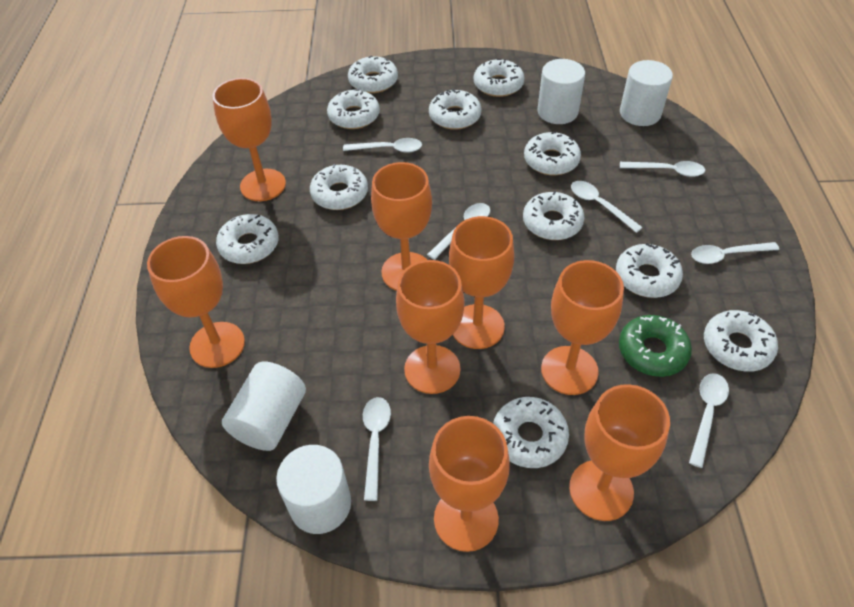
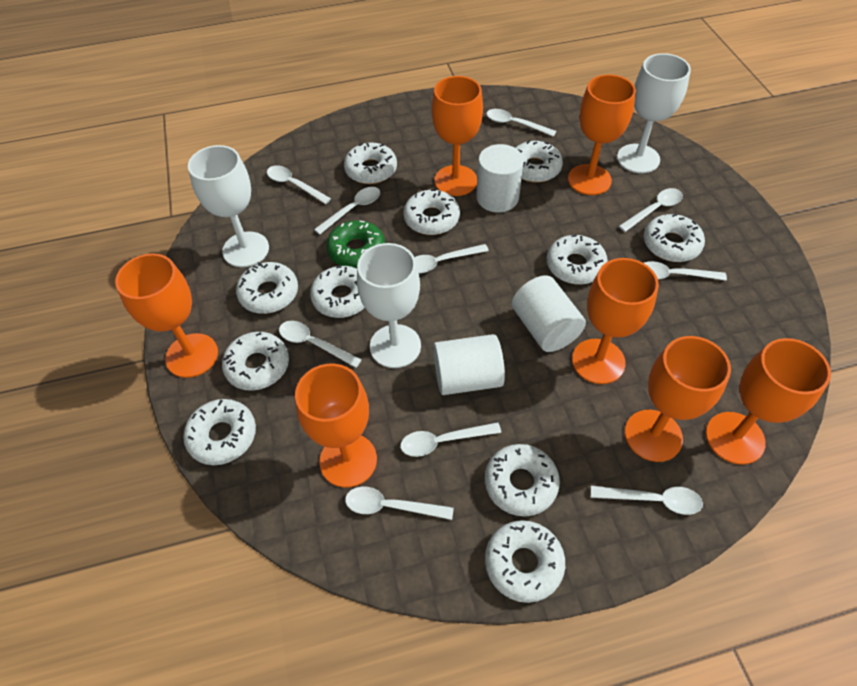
orange goblet: [147,236,245,368] [212,78,286,201] [371,162,432,291] [396,260,464,394] [429,416,510,552] [449,216,514,349] [541,260,624,395] [569,384,670,521] = 8 -> [115,253,218,378] [295,363,377,488] [432,76,483,196] [568,74,636,195] [572,258,659,384] [625,336,731,462] [706,338,831,465] = 7
white cylinder: [222,362,306,451] [276,445,351,534] [537,59,585,124] [620,60,673,126] = 4 -> [433,334,505,395] [476,144,524,213] [512,275,586,352] = 3
white goblet: none = 0 -> [188,145,269,267] [357,243,421,368] [617,53,691,173] = 3
white spoon: [343,138,422,153] [363,397,391,501] [427,203,490,260] [571,181,643,233] [620,161,705,177] [689,373,729,468] [691,242,779,264] = 7 -> [267,165,331,204] [279,321,362,368] [314,187,380,235] [345,487,454,520] [400,422,501,457] [414,244,489,273] [486,109,556,137] [591,486,703,515] [619,188,683,232] [644,261,727,281] = 10

